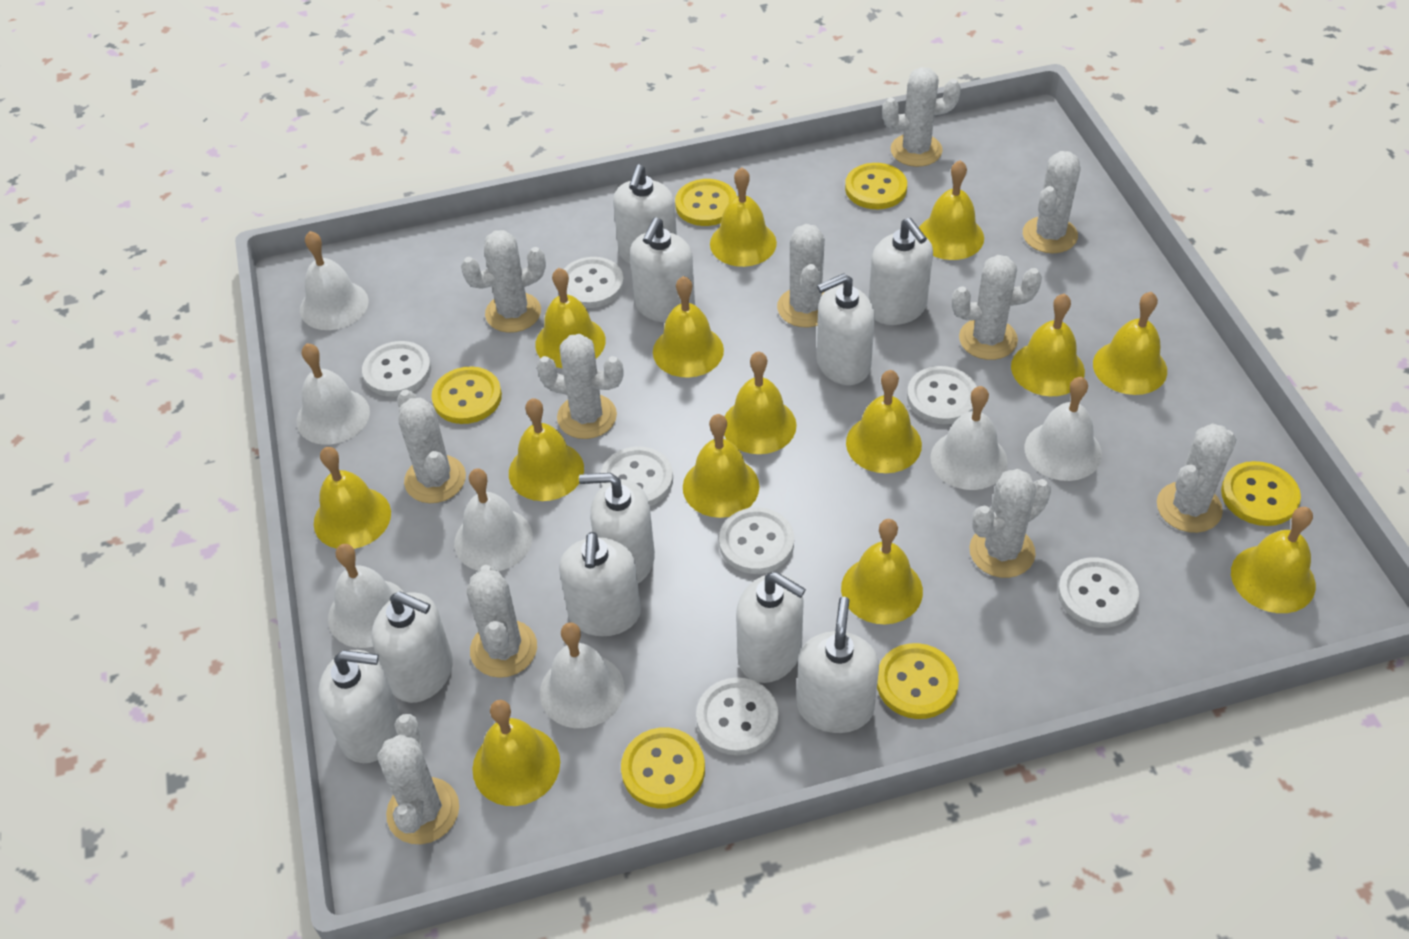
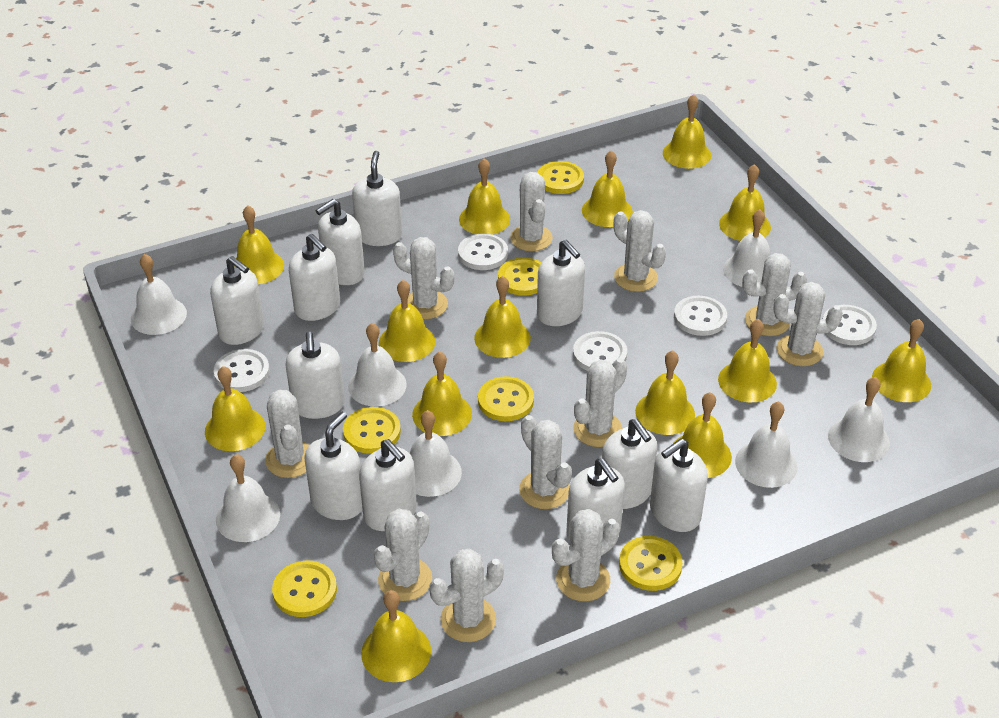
white button: [362,341,431,397] [564,257,624,308] [601,447,673,506] [696,677,779,755] [719,507,794,574] [907,366,977,424] [1058,557,1139,628] = 7 -> [214,349,270,392] [458,234,508,270] [573,331,627,371] [674,296,727,336] [823,305,877,345] = 5
white soap dispenser: [318,650,401,763] [372,591,453,703] [559,532,641,636] [579,473,655,583] [613,164,677,265] [630,218,695,322] [736,572,806,683] [797,597,879,733] [816,273,875,385] [869,218,933,325] = 10 -> [210,256,264,345] [286,332,345,419] [289,234,340,321] [304,412,362,520] [316,199,365,285] [352,151,402,246] [359,439,417,531] [537,240,585,326] [566,458,625,540] [602,419,657,509] [650,438,708,532] = 11

